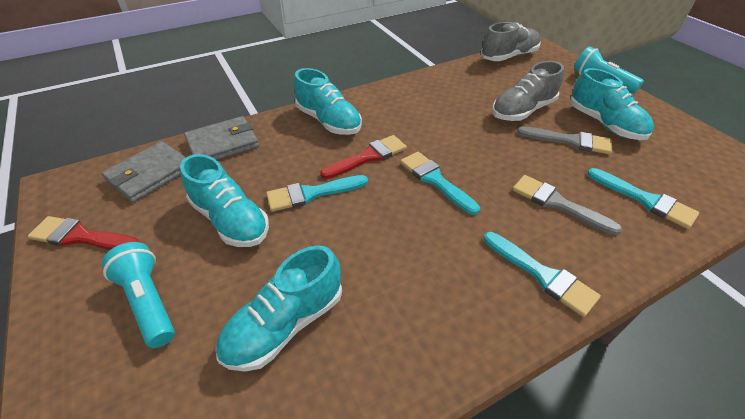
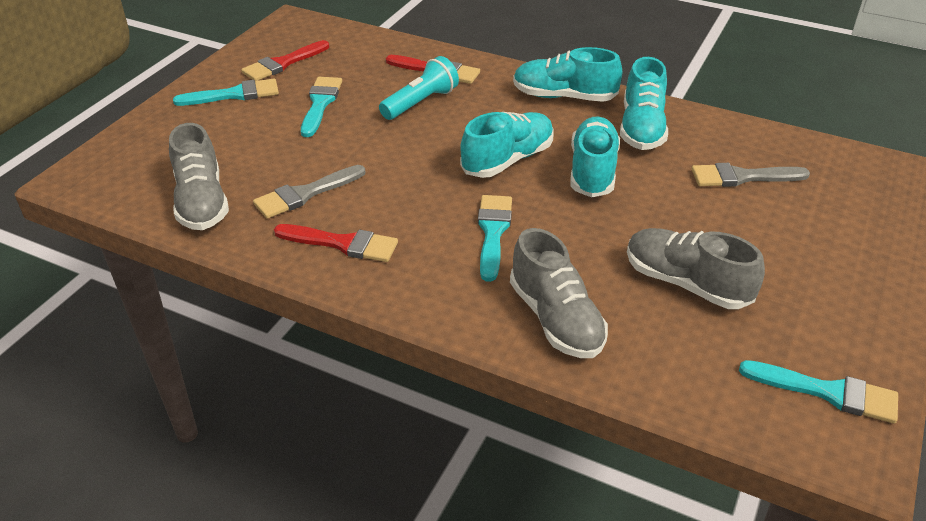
grey shoe: [481,22,541,61] [492,61,564,121] = 2 -> [169,123,229,230] [510,228,608,358] [627,228,765,309] = 3
grey wallet: [102,141,186,203] [184,116,259,160] = 2 -> none = 0
red brush: [28,216,140,250] [320,135,407,179] = 2 -> [241,40,329,81] [274,224,398,262] [386,55,480,84] = 3
turquoise flashlight: [102,242,175,348] [574,46,644,93] = 2 -> [379,56,459,120] = 1

